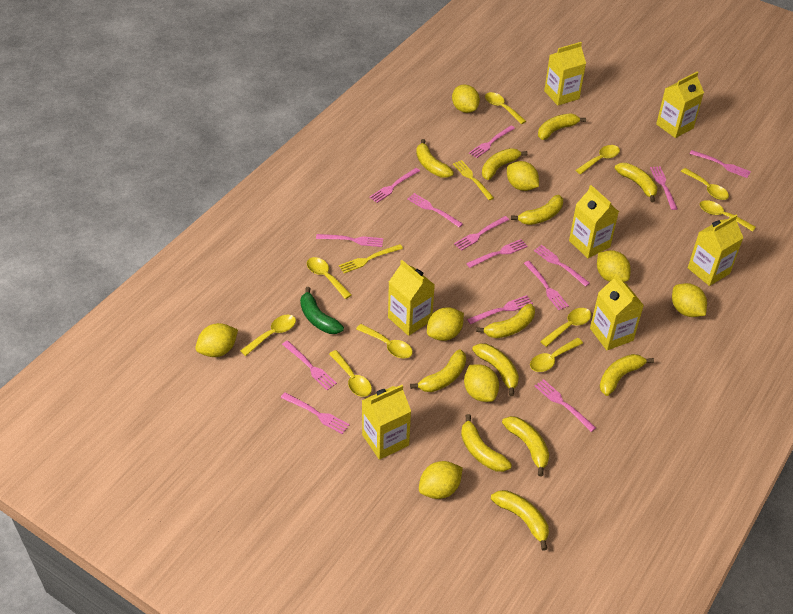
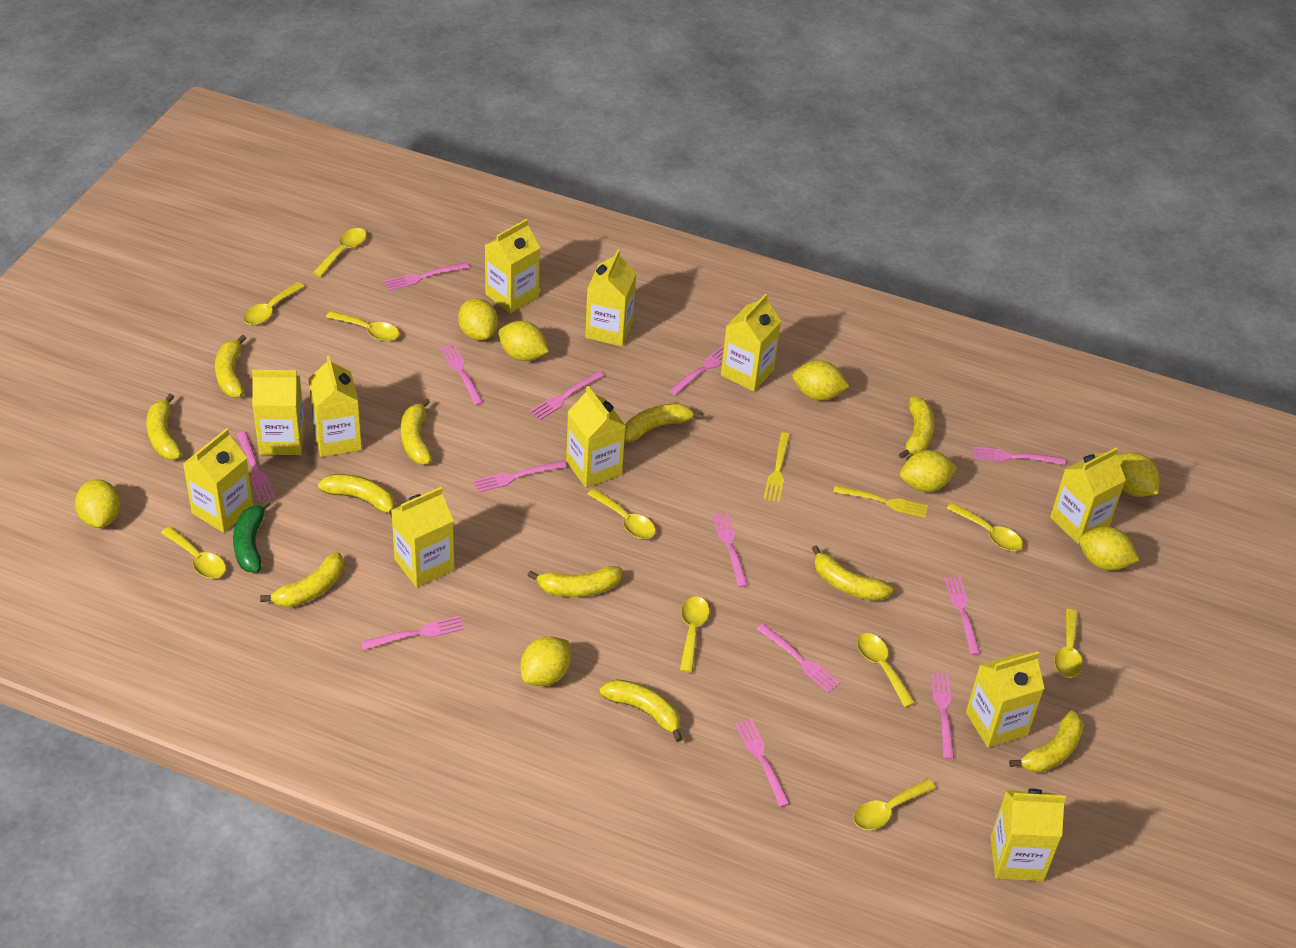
pink fork: [281,392,350,434] [282,340,337,390] [316,234,383,247] [369,168,420,203] [407,193,463,227] [454,216,509,251] [466,239,528,268] [467,295,533,324] [469,126,515,158] [524,261,569,310] [534,245,590,287] [535,379,596,432] [650,166,677,210] [690,150,751,178] = 14 -> [237,431,275,501] [361,616,464,650] [385,262,469,291] [440,344,484,405] [474,460,567,492] [530,371,605,420] [669,346,724,395] [712,513,748,587] [735,719,790,807] [757,623,840,693] [931,673,954,759] [944,577,980,655] [972,447,1065,465] = 13
yellow banana: [410,349,466,392] [416,139,454,178] [461,414,512,472] [472,343,519,396] [476,304,535,338] [482,148,528,180] [491,490,549,550] [502,416,549,477] [511,195,563,225] [538,113,586,140] [600,354,654,396] [614,163,657,202] = 12 -> [146,393,182,460] [215,334,246,398] [260,552,344,607] [318,474,395,517] [401,398,432,465] [527,566,622,597] [599,679,683,742] [625,404,703,442] [811,545,893,601] [899,397,934,459] [1009,711,1084,773] = 11
yellow carton: [362,385,411,460] [388,260,435,336] [544,42,586,106] [569,185,619,258] [590,274,644,350] [656,72,704,138] [688,215,743,286] = 7 -> [183,428,253,533] [252,370,305,455] [308,356,362,457] [391,487,454,587] [485,219,540,313] [566,386,626,488] [585,249,636,346] [721,294,781,391] [966,651,1045,748] [990,789,1066,881] [1050,447,1126,544] = 11

